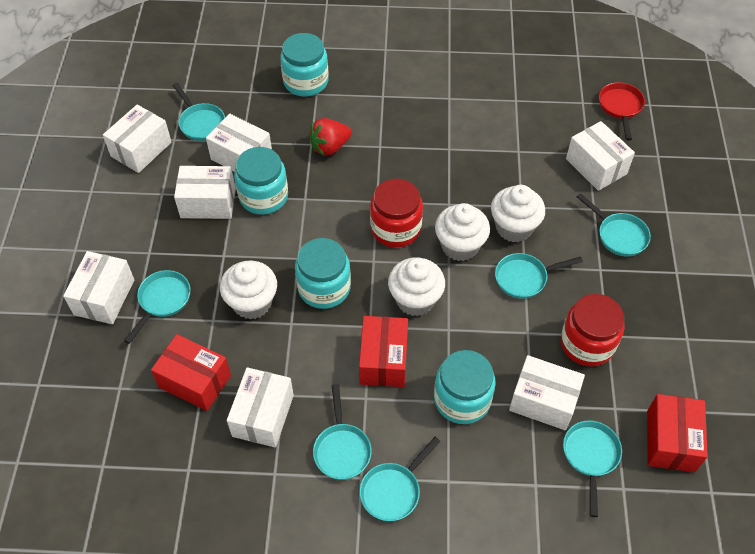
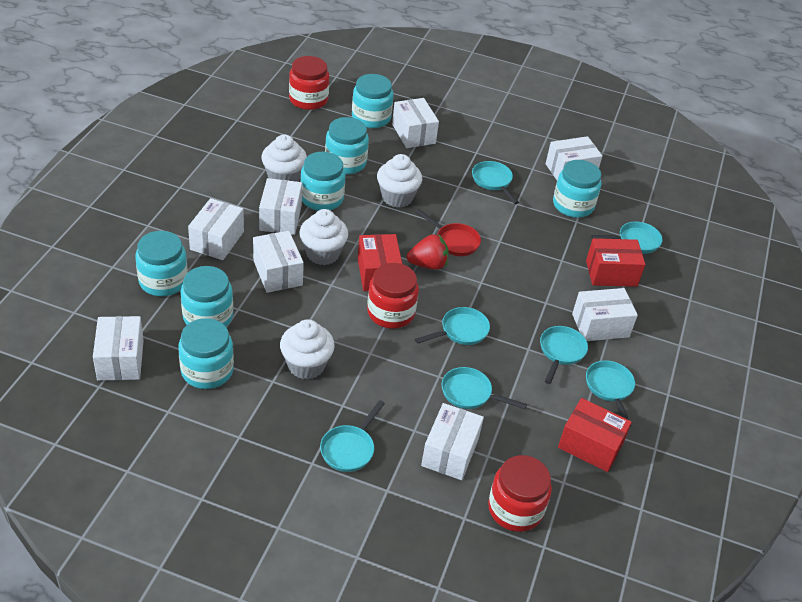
red jar: [370,179,423,247] [561,294,625,366] = 2 -> [289,56,329,110] [367,263,419,328] [488,455,552,532] = 3
turquoise jar: [234,147,288,215] [280,33,328,96] [295,238,351,309] [434,350,495,424] = 4 -> [135,231,188,296] [178,318,234,389] [181,266,233,327] [300,152,345,211] [325,117,369,174] [352,74,393,128] [553,160,601,218] = 7
white box: [63,251,134,324] [103,105,172,173] [174,166,235,219] [206,113,272,172] [227,367,294,447] [509,355,585,430] [566,121,635,191] = 7 -> [93,316,144,381] [188,198,244,260] [253,231,304,293] [259,178,302,235] [392,98,439,148] [421,403,484,480] [546,136,602,180] [572,288,638,341] = 8

